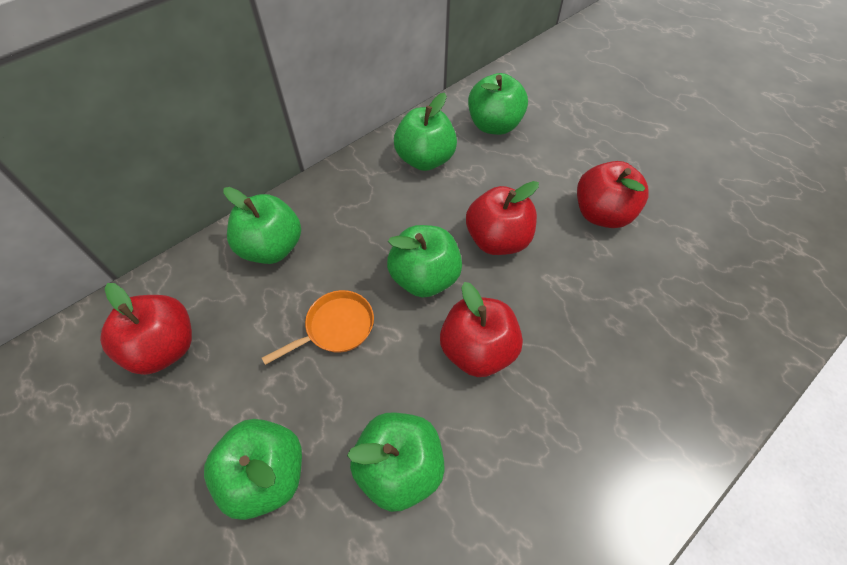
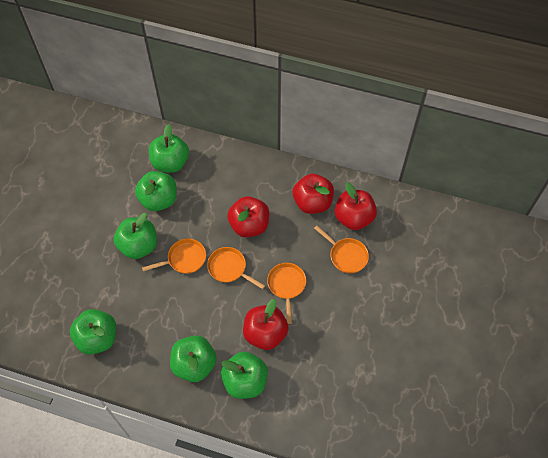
orange pan: [262,290,374,365] = 1 -> [142,238,206,274] [207,247,265,289] [267,263,306,324] [314,225,369,273] = 4

